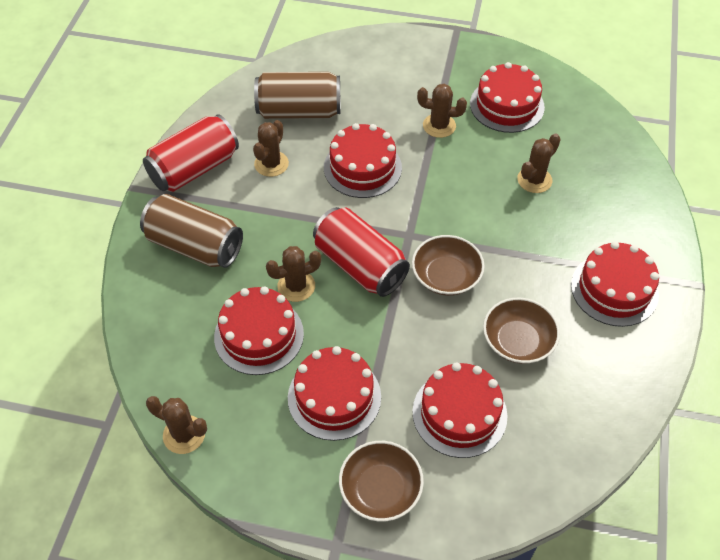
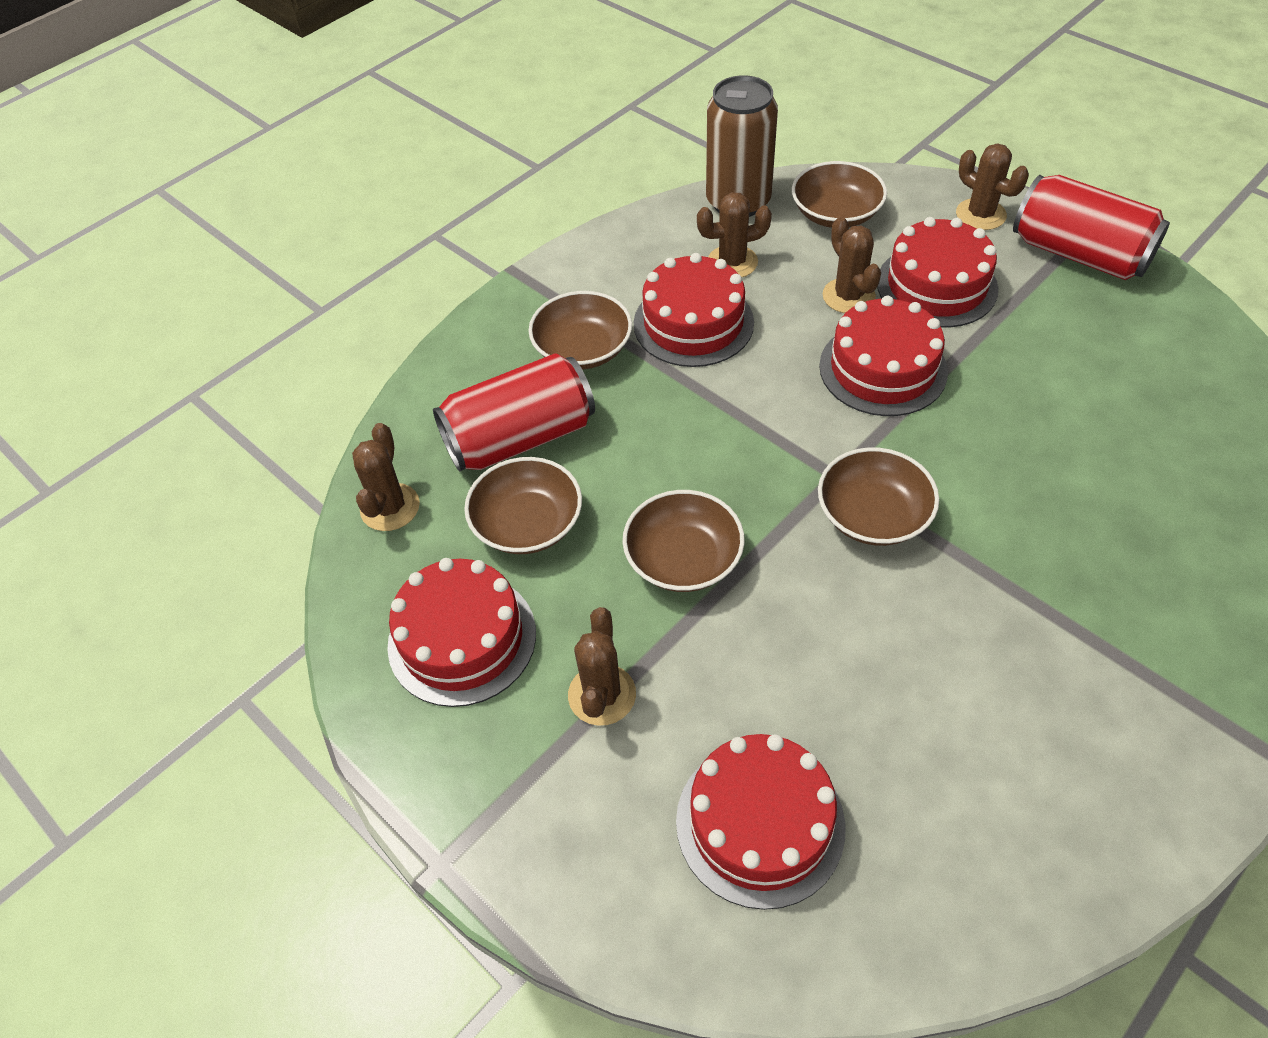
brown bowl: [339,441,424,522] [412,235,485,296] [483,298,560,364] = 3 -> [464,457,582,554] [529,291,632,370] [623,490,745,592] [792,161,887,228] [818,447,939,546] = 5
brown can: [140,194,243,268] [254,72,340,119] = 2 -> [706,75,778,217] = 1
red cake: [214,286,304,375] [288,346,381,441] [324,123,402,198] [412,362,508,458] [470,62,545,133] [571,241,659,327] = 6 -> [387,558,536,707] [634,253,754,367] [676,734,845,910] [819,296,948,416] [877,217,998,328] = 5

